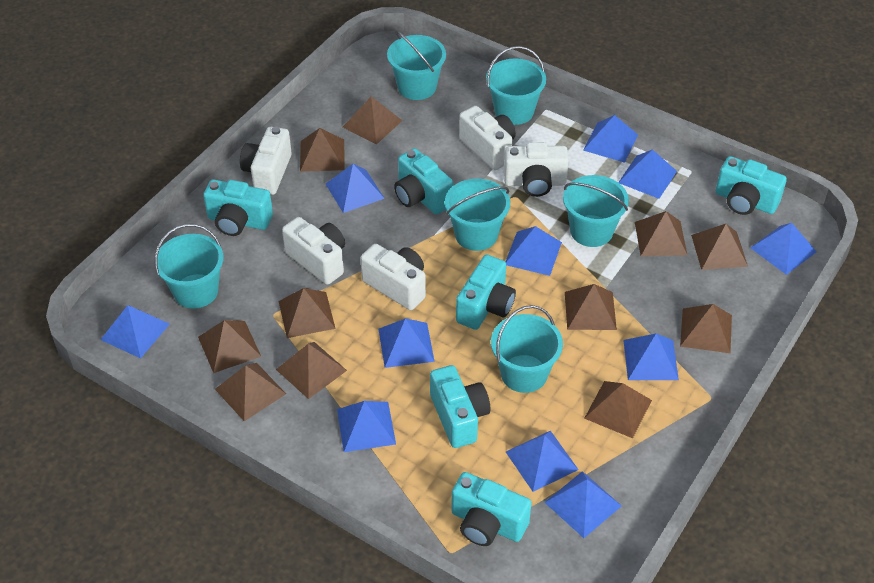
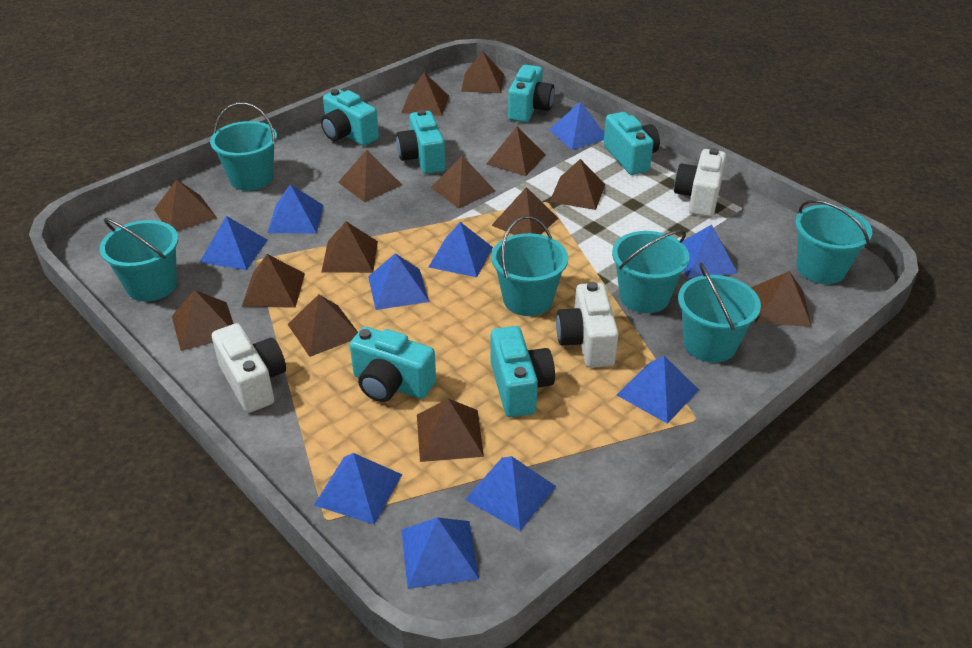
blue pyramid: [100,305,170,358] [326,164,385,213] [337,401,396,452] [378,318,435,368] [505,226,562,276] [506,431,579,492] [544,471,622,538] [583,115,638,163] [618,149,677,199] [623,333,679,380] [750,223,817,275] = 11 -> [200,216,268,270] [267,184,323,234] [314,453,402,525] [368,253,429,310] [402,518,479,589] [429,222,493,277] [465,456,556,531] [549,102,604,150] [617,356,699,424] [682,224,738,278] = 10
brown pyramid: [198,320,261,373] [215,363,286,421] [276,342,347,399] [279,288,336,338] [300,128,344,172] [343,96,403,145] [565,284,617,330] [584,381,652,438] [635,211,687,256] [680,304,732,353] [691,224,748,270] = 11 -> [154,179,217,232] [172,290,234,351] [242,254,305,308] [288,294,358,357] [321,222,378,273] [338,150,402,202] [401,72,449,116] [417,399,484,462] [431,155,496,208] [461,52,504,93] [486,126,546,176] [491,187,558,235] [550,159,605,210] [751,271,812,327] = 14
white camera: [240,127,292,195] [282,217,345,285] [360,244,426,310] [459,106,516,170] [504,142,569,197] = 5 -> [212,323,286,413] [556,282,619,368] [674,148,726,217] = 3

